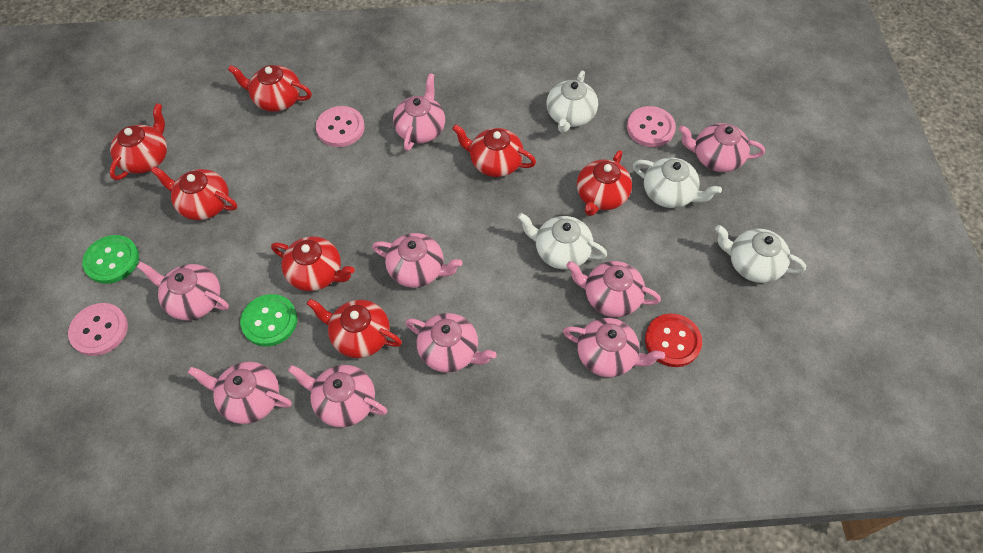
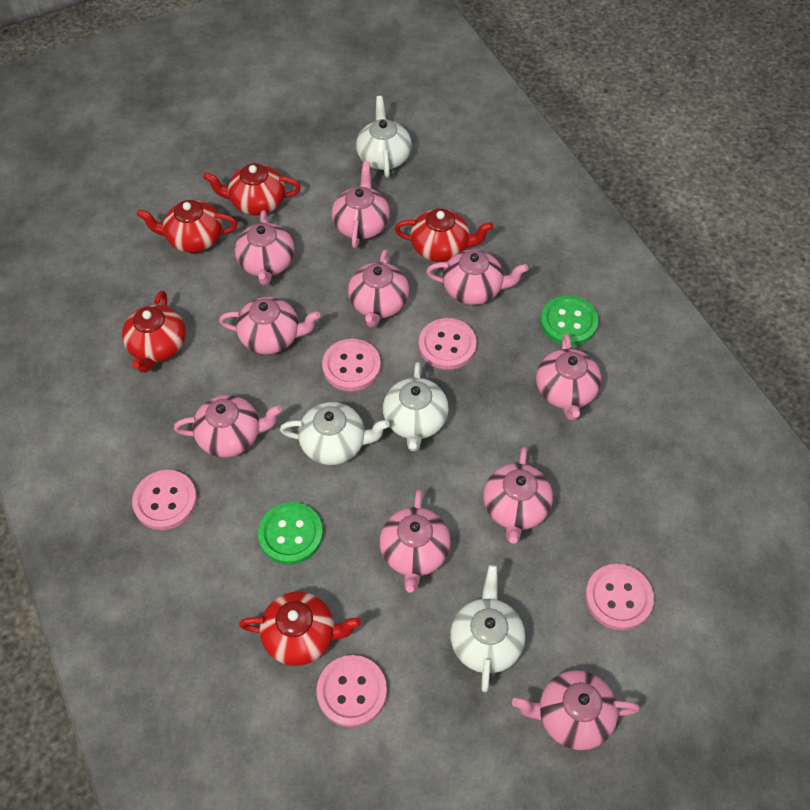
pink button: [68,303,128,356] [316,106,365,147] [627,106,676,147] = 3 -> [132,470,197,530] [317,655,387,727] [322,339,381,391] [419,318,477,370] [585,564,654,630] = 5
pink teapot: [137,262,229,320] [188,361,292,424] [288,365,387,427] [372,233,462,288] [393,73,445,151] [405,313,497,373] [563,318,665,377] [566,261,661,317] [679,123,765,172] = 9 -> [174,395,282,458] [219,297,320,354] [235,210,295,285] [332,161,390,248] [348,249,409,328] [380,489,451,593] [426,250,528,305] [483,447,553,544] [512,670,640,750] [536,334,601,420] = 10
red button: [645,313,702,367] = 1 -> none = 0
red teapot: [109,103,167,180] [151,166,237,220] [228,65,312,112] [271,236,354,291] [307,299,402,358] [452,124,536,177] [577,150,632,216] = 7 -> [122,291,186,373] [137,200,237,253] [203,163,301,216] [239,591,361,666] [395,208,493,262] = 5

